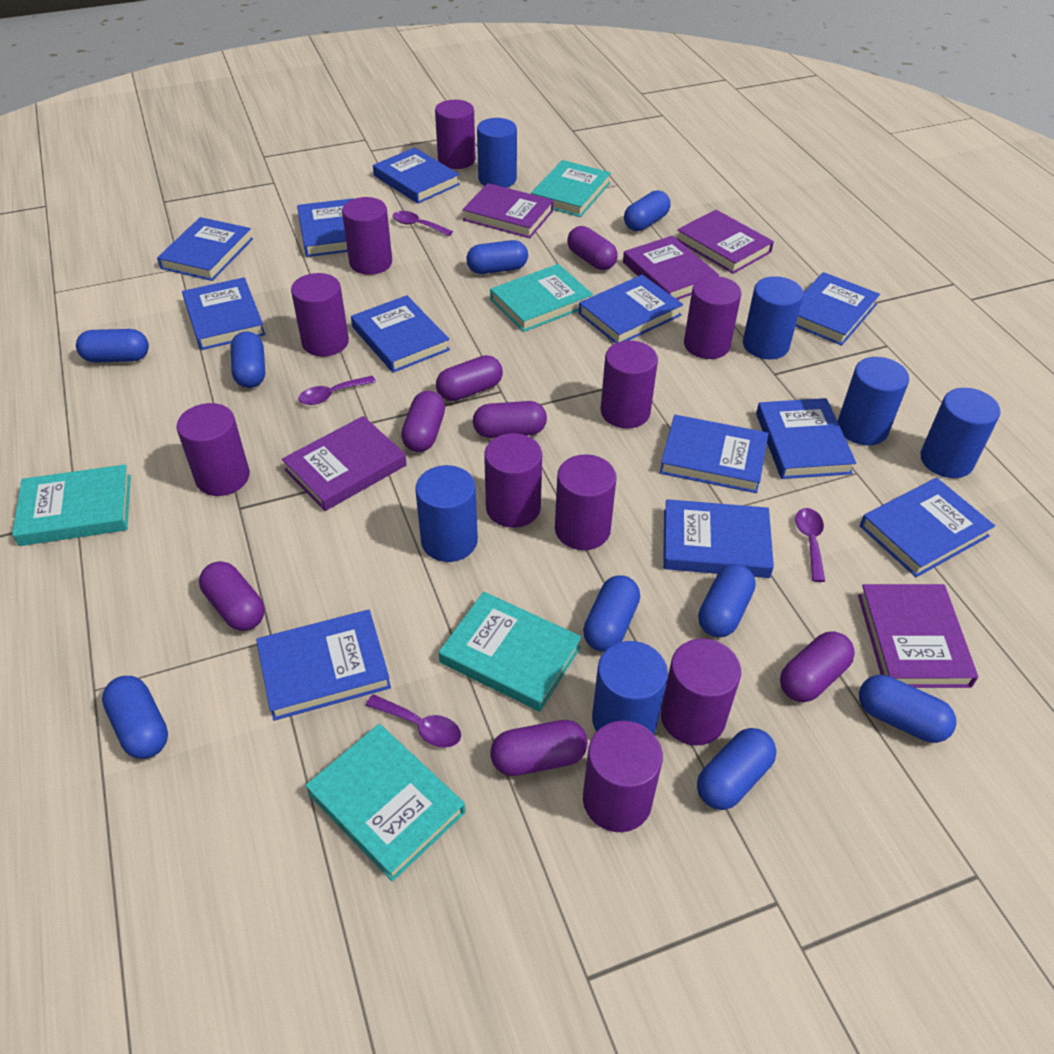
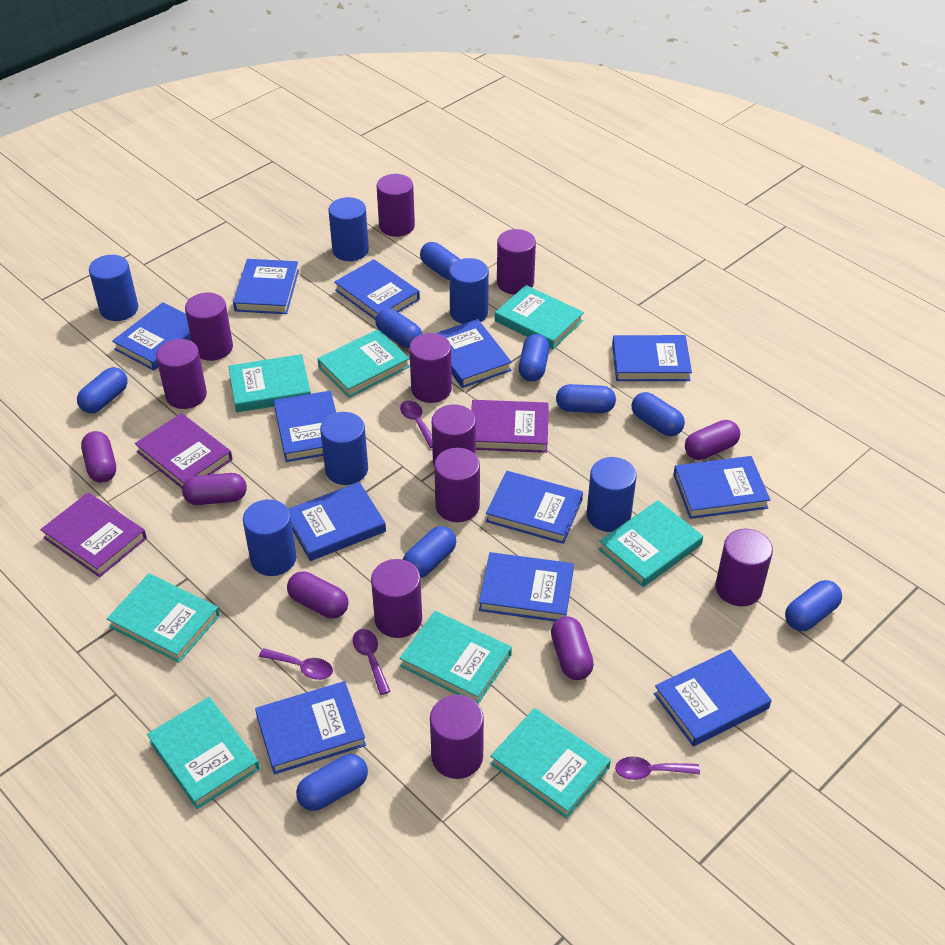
purple book: [282,416,407,511] [462,183,554,238] [623,236,719,300] [677,210,774,274] [858,584,978,688] = 5 -> [40,492,147,577] [135,413,233,488] [471,400,549,453] = 3
purple capsule: [199,561,265,631] [401,391,445,452] [436,355,503,401] [473,401,547,438] [490,720,588,776] [567,226,618,270] [780,631,855,702] = 7 -> [81,431,116,483] [182,473,247,505] [287,572,349,618] [551,616,594,680] [685,420,740,460] = 5
turquoise book: [12,464,131,546] [305,724,465,881] [439,592,582,712] [490,264,593,332] [531,160,611,217] = 5 -> [107,573,220,663] [147,697,260,809] [228,354,311,412] [318,329,410,398] [400,611,512,704] [490,708,611,819] [495,285,584,349] [599,500,703,587] = 8

